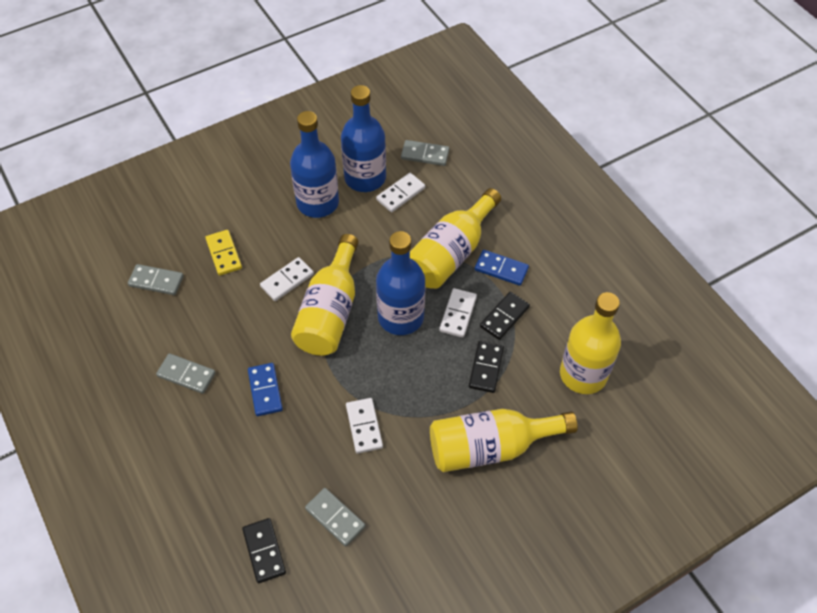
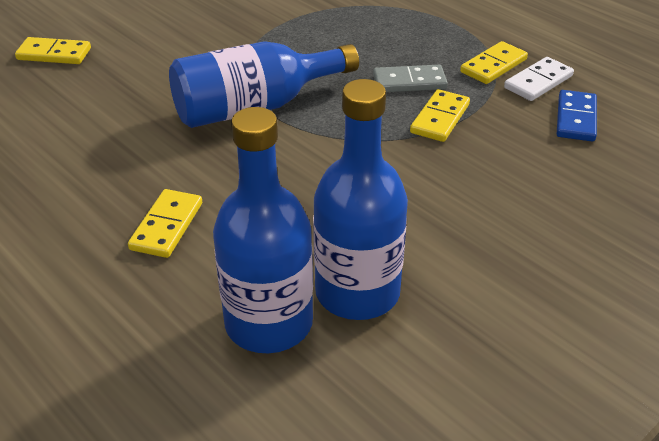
black domino: [242,518,286,583] [469,341,504,393] [480,292,530,340] = 3 -> none = 0
blue domino: [248,363,283,416] [475,250,529,286] = 2 -> [557,90,597,142] = 1
grey domino: [128,264,184,295] [156,353,216,394] [305,488,366,546] [401,140,449,166] = 4 -> [373,65,448,92] = 1
white domino: [260,257,314,301] [346,398,383,454] [376,173,425,212] [439,288,477,338] = 4 -> [504,57,574,101] = 1
yellow bottle: [291,234,359,356] [410,188,501,289] [430,409,578,472] [560,292,621,394] = 4 -> none = 0
yellow domino: [205,230,242,276] = 1 -> [15,37,91,64] [128,189,202,258] [410,89,470,142] [460,41,528,84] = 4

